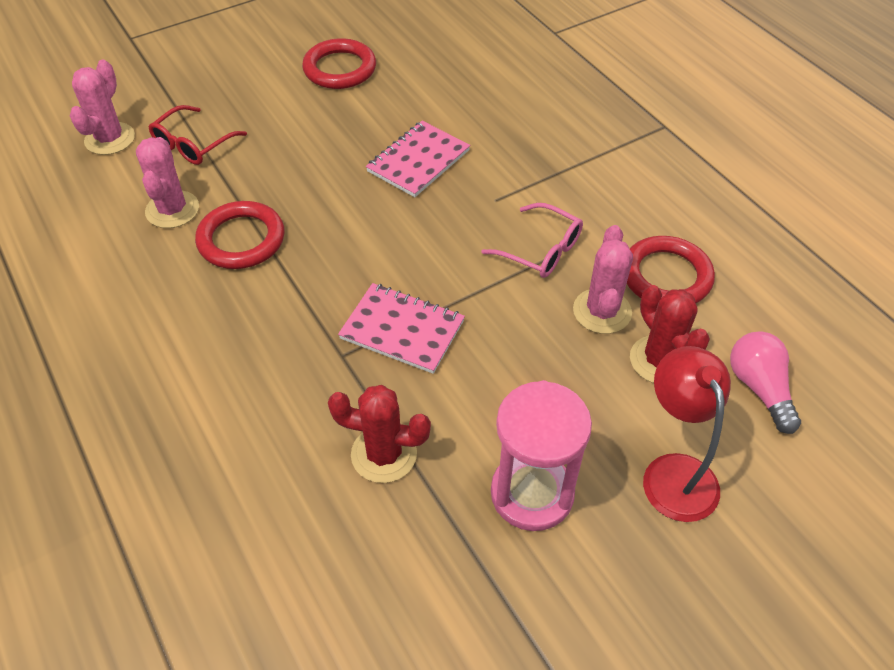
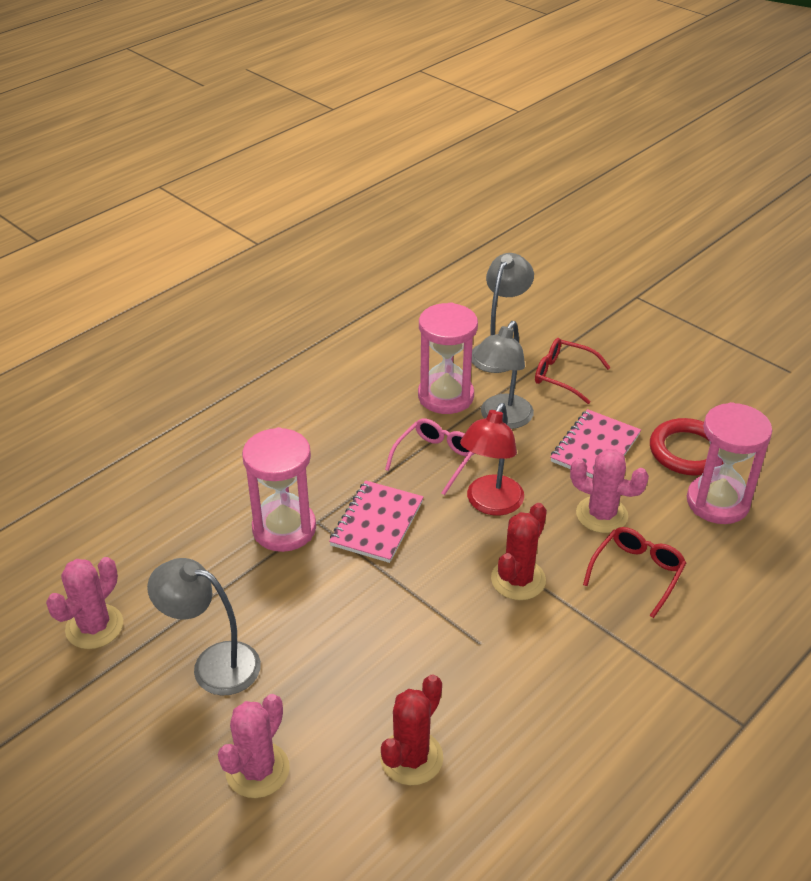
grey lamp: none = 0 -> [147,558,261,695] [472,253,534,373] [473,321,534,429] = 3
pink hourglass: [491,380,592,531] = 1 -> [242,427,316,552] [418,302,478,414] [687,402,772,524] = 3
pink light bulb: [730,331,801,434] = 1 -> none = 0
red glasses: [149,105,247,165] = 1 -> [535,338,611,404] [583,527,686,618] = 2
red ring: [195,201,285,269] [302,38,376,89] [627,236,715,303] = 3 -> [650,418,723,476] = 1

